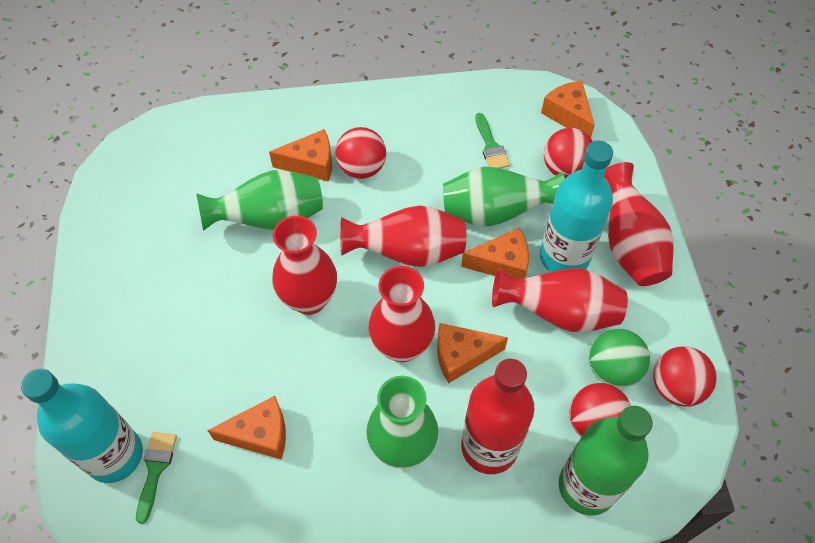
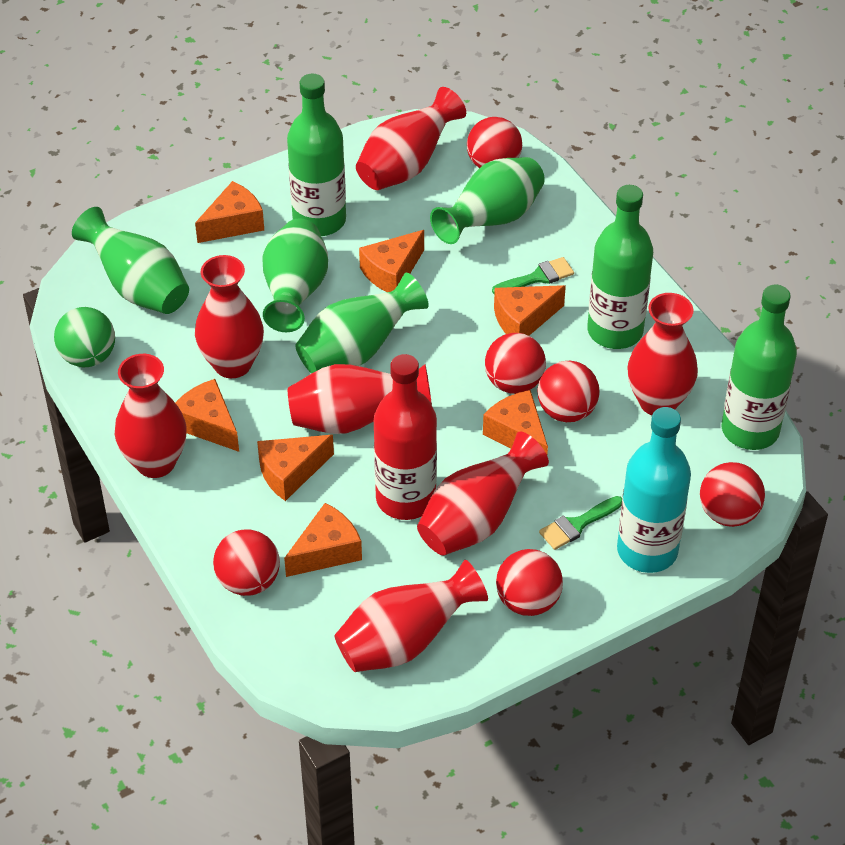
green bottle: [559,406,653,516] = 1 -> [287,74,346,236] [587,185,653,349] [722,285,797,450] = 3
green vase: [196,170,323,231] [366,376,438,469] [443,167,565,226] = 3 -> [72,207,189,314] [262,218,328,332] [295,273,429,374] [430,157,545,244] = 4
orange cheese: [207,396,286,459] [269,129,332,182] [437,323,508,383] [461,228,529,279] [541,81,595,138] = 5 -> [175,379,239,452] [195,181,264,243] [257,435,334,501] [284,503,362,577] [359,230,424,292] [483,390,548,454] [494,285,566,336] = 7
red ball: [335,127,386,179] [544,128,593,178] [570,383,631,437] [653,346,716,407] = 4 -> [213,529,280,596] [467,117,522,168] [485,333,546,394] [496,549,563,616] [538,361,599,422] [700,462,765,527] = 6
red vase: [272,216,337,315] [340,205,467,267] [369,266,435,362] [492,268,628,332] [604,162,674,286] = 5 -> [115,354,187,478] [195,255,264,378] [288,364,432,434] [334,560,488,672] [356,87,466,190] [417,431,549,555] [628,293,698,415] = 7
turquoise bottle: [21,369,143,483] [540,141,613,272] = 2 -> [617,407,691,573] = 1

